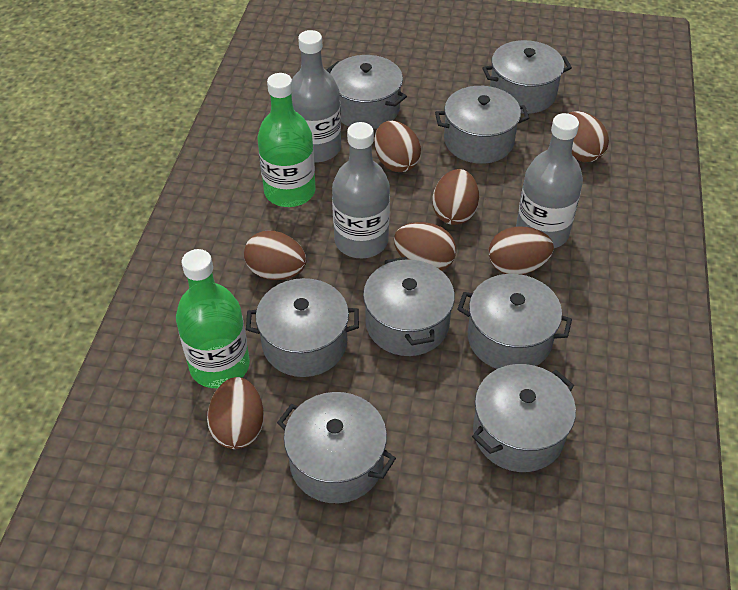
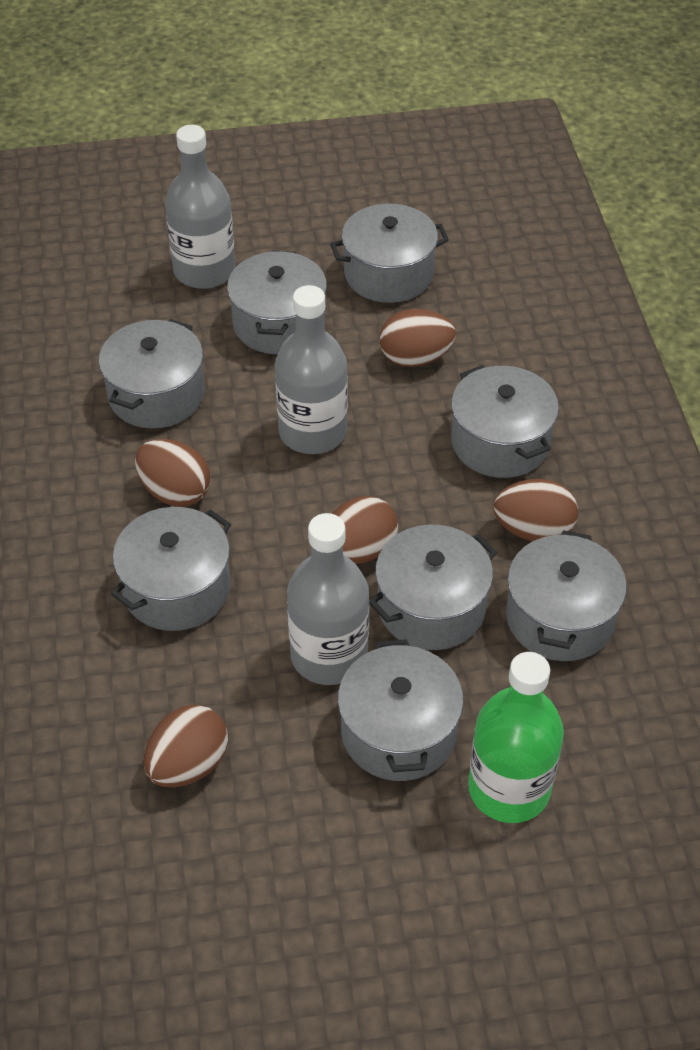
brown egg: [207,377,264,449] [244,231,306,280] [374,121,421,172] [394,222,456,271] [432,169,479,225] [488,226,554,275] [568,111,609,162] = 7 -> [135,439,210,507] [144,705,228,788] [332,496,398,564] [379,309,456,367] [493,479,578,542] = 5
green bottle: [176,249,250,388] [257,73,316,207] = 2 -> [468,652,564,823] = 1

